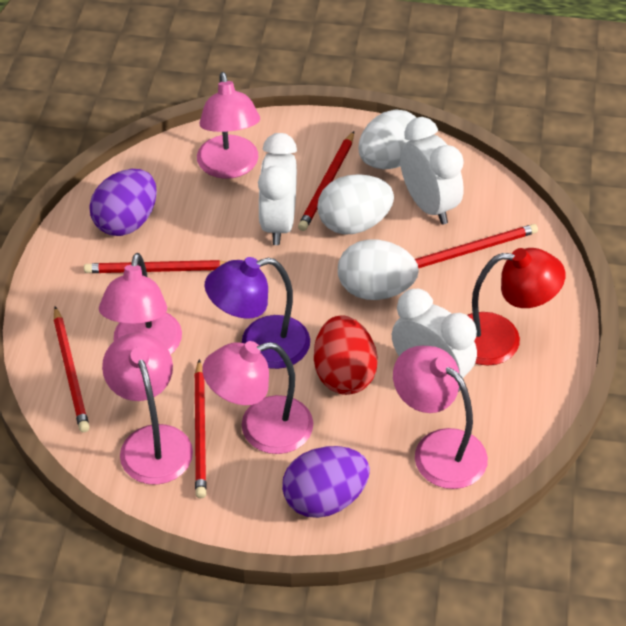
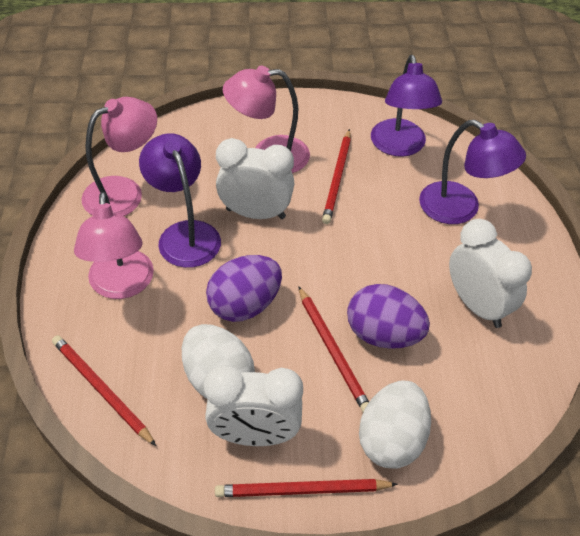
pink lamp: [99,253,182,355] [102,333,193,485] [197,72,260,179] [202,341,313,454] [393,346,488,489] = 5 -> [74,192,154,299] [82,97,157,216] [223,66,310,173] = 3
purple lamp: [204,257,310,369] = 1 -> [139,133,221,268] [371,55,442,157] [419,120,526,224] = 3
red egg: [314,315,378,395] = 1 -> none = 0
red lamp: [467,248,566,366] = 1 -> none = 0
red pencil: [54,306,90,432] [84,260,226,273] [194,359,207,498] [298,131,354,231] [415,224,538,268] = 5 -> [52,335,156,446] [215,479,398,497] [298,286,369,412] [322,129,351,224] = 4
white egg: [317,174,394,235] [338,239,419,300] [358,109,417,169] = 3 -> [182,324,255,399] [359,381,431,469] = 2

